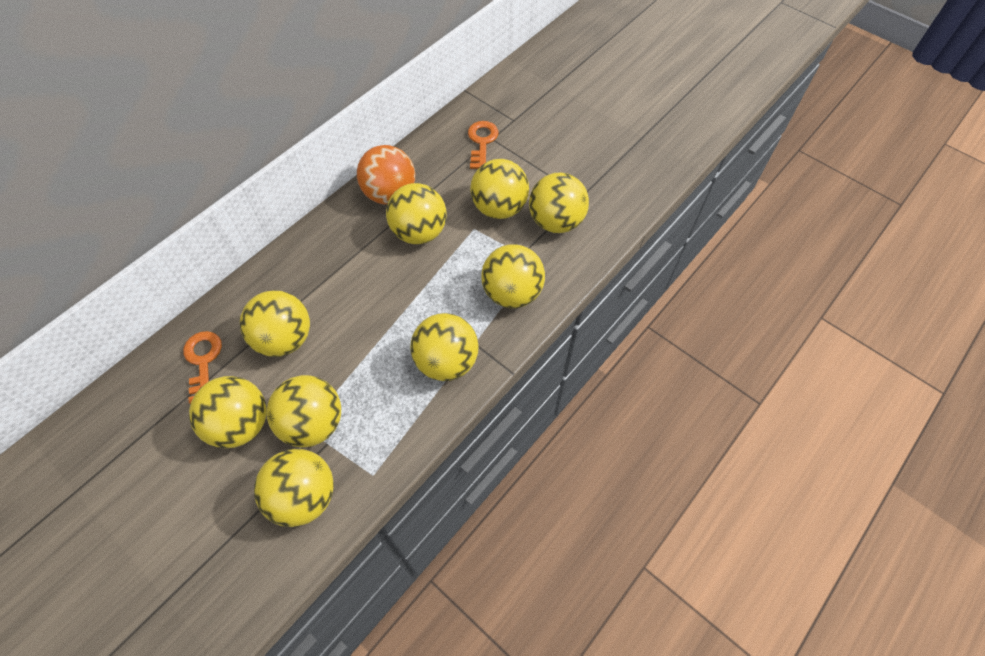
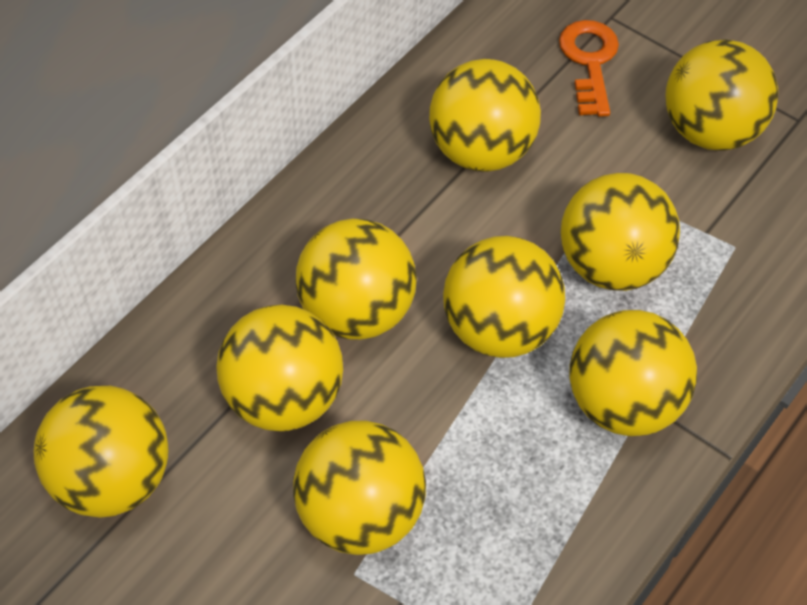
orange ball: [357,145,415,204] = 1 -> none = 0
orange key: [183,331,222,404] [468,121,498,169] = 2 -> [559,20,619,117] = 1

